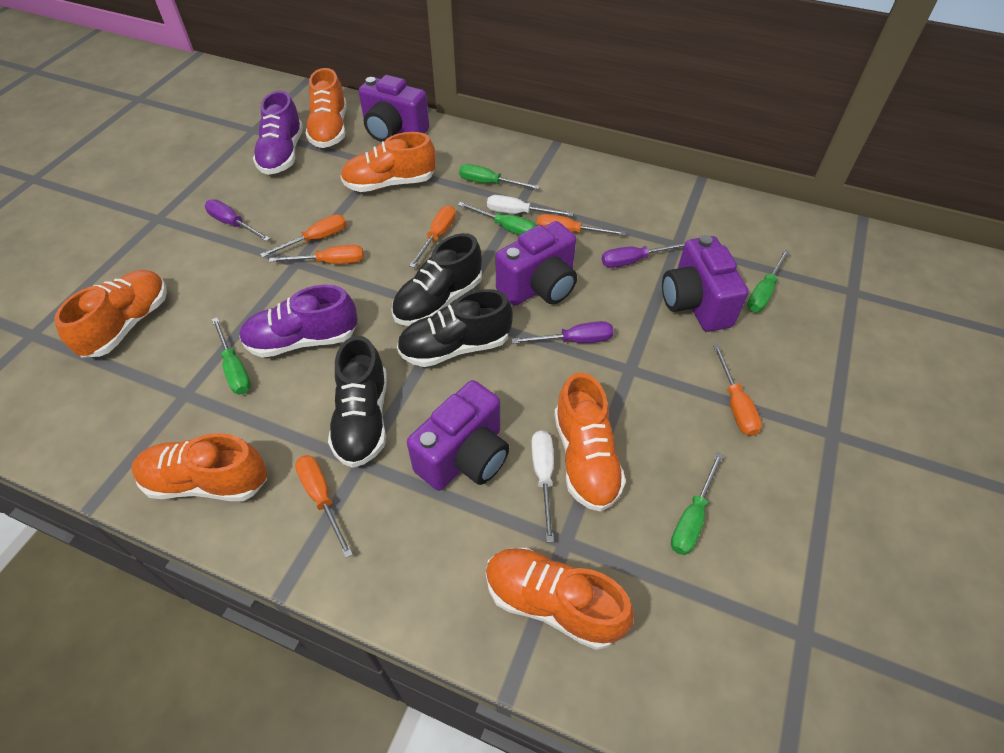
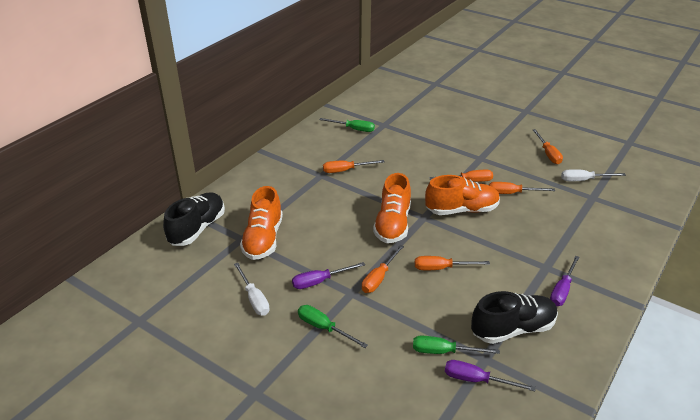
black shoe: [328,336,387,468] [391,233,482,326] [397,289,513,367] = 3 -> [163,192,225,246] [471,291,558,344] = 2
green screwdriver: [212,317,251,394] [458,202,537,235] [459,164,540,190] [671,452,724,555] [747,250,790,312] = 5 -> [298,305,368,348] [319,118,375,132] [413,336,500,354] = 3
orange shoe: [54,270,167,357] [131,433,267,501] [305,68,346,148] [340,132,436,192] [486,548,634,650] [554,373,626,512] = 6 -> [240,186,283,260] [373,173,411,243] [425,175,500,215] = 3
purple camera: [359,75,429,142] [407,380,509,491] [496,221,577,306] [662,235,749,332] = 4 -> none = 0
purple shoe: [239,284,358,358] [253,91,303,175] = 2 -> none = 0

